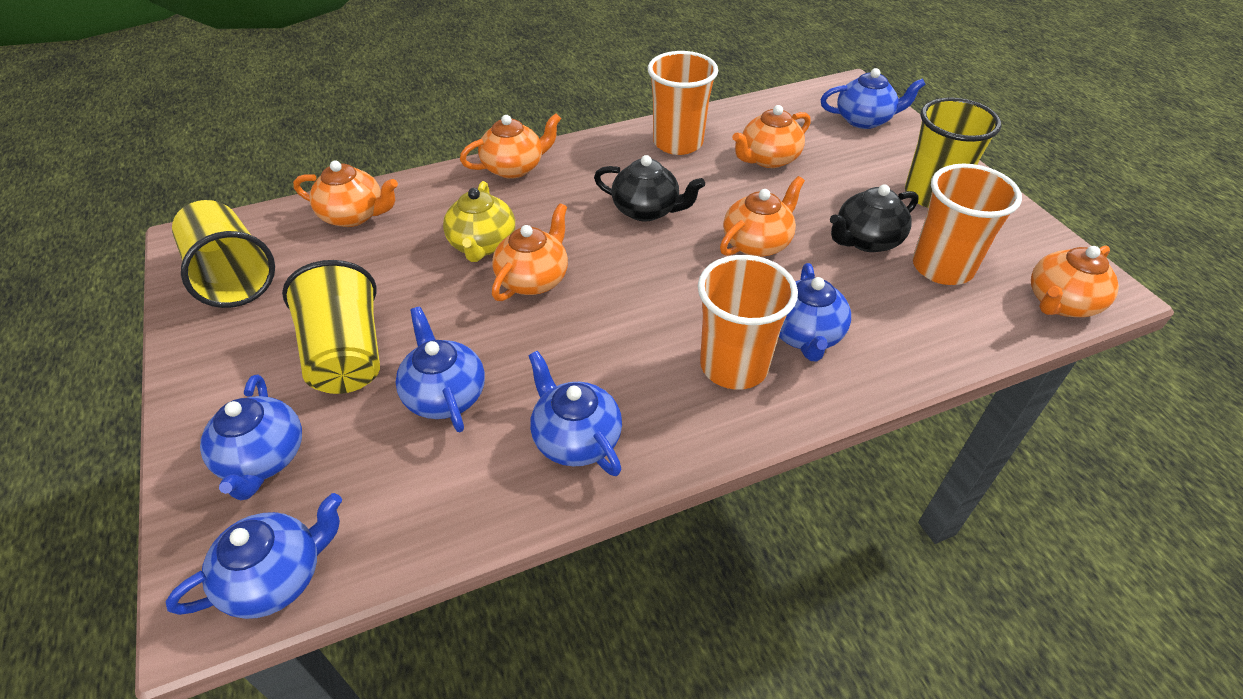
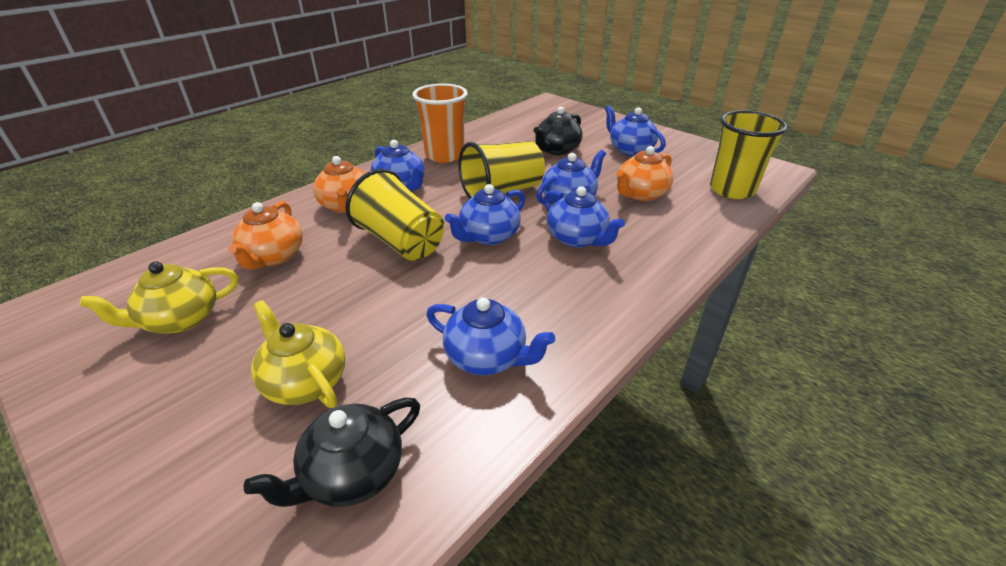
orange cup: [648,51,718,155] [698,255,798,390] [913,164,1022,285] = 3 -> [412,84,468,163] = 1
orange teapot: [293,161,398,227] [460,113,561,179] [492,203,568,301] [720,176,805,257] [732,105,811,168] [1031,246,1119,317] = 6 -> [228,201,303,270] [313,156,365,213] [616,146,673,201] = 3
yellow teapot: [443,181,515,262] = 1 -> [79,261,238,333] [251,300,345,408] = 2

